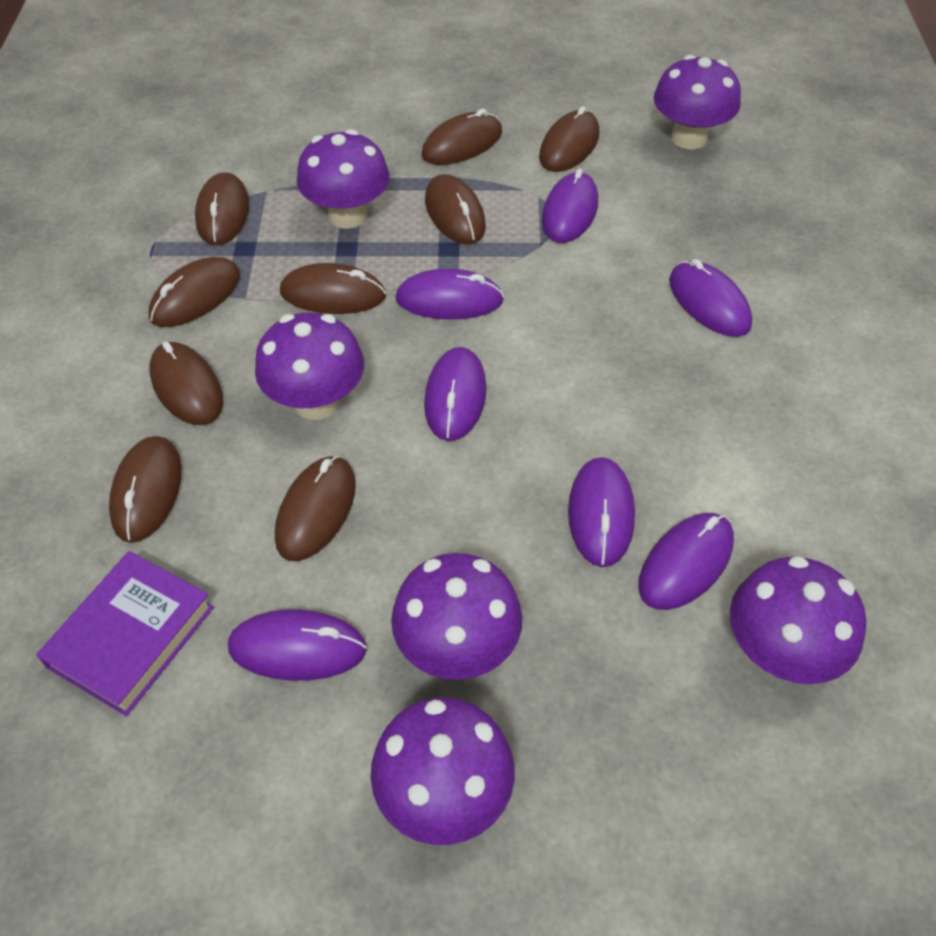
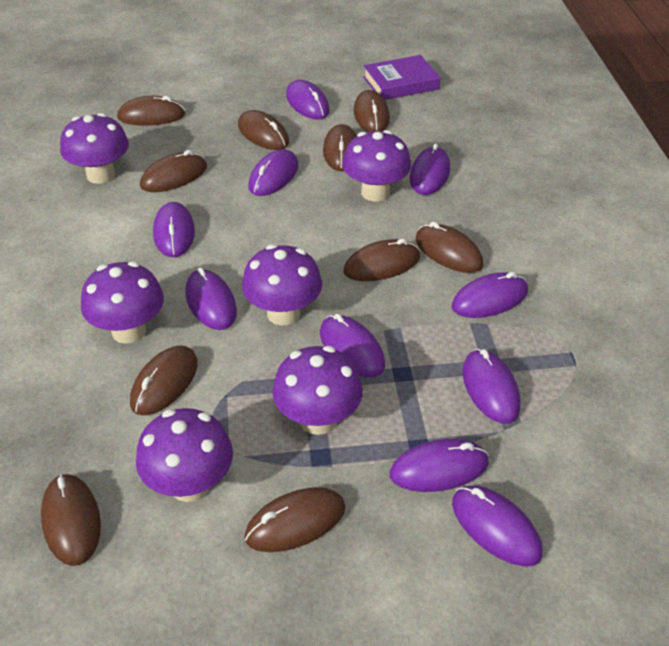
brown mouse: [109,436,182,543] [149,257,240,327] [149,341,223,425] [195,172,249,245] [275,455,356,561] [280,263,386,314] [422,109,502,165] [425,174,486,244] [539,106,600,172] = 9 -> [41,473,101,566] [117,96,185,126] [130,345,198,415] [140,150,207,192] [238,110,289,150] [245,487,345,552] [323,124,357,171] [343,238,420,281] [353,90,390,132] [415,222,483,273] = 10
purple mouse: [228,609,367,681] [396,268,504,320] [424,347,486,441] [542,169,598,243] [568,457,635,567] [638,513,734,610] [669,259,752,337] = 7 -> [153,202,195,257] [185,268,237,330] [248,149,299,196] [286,80,330,120] [320,314,385,377] [390,439,489,492] [410,144,450,195] [451,272,528,318] [452,486,542,567] [463,349,520,424] = 10

